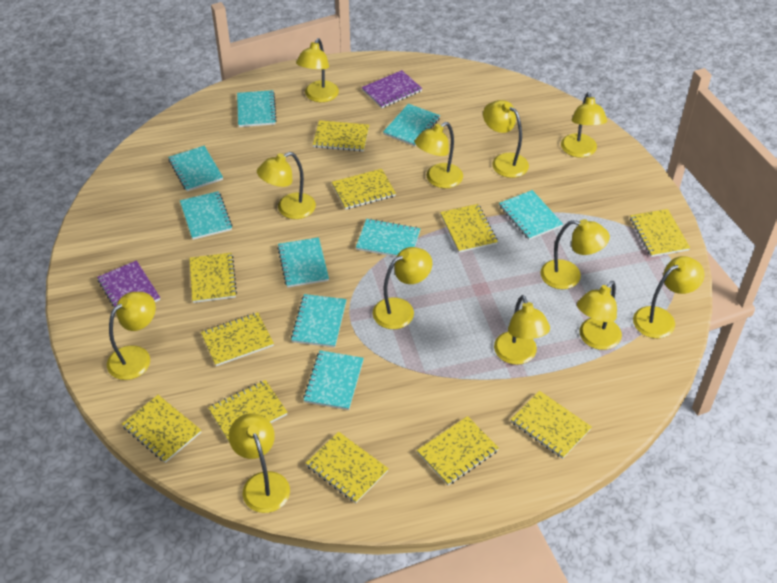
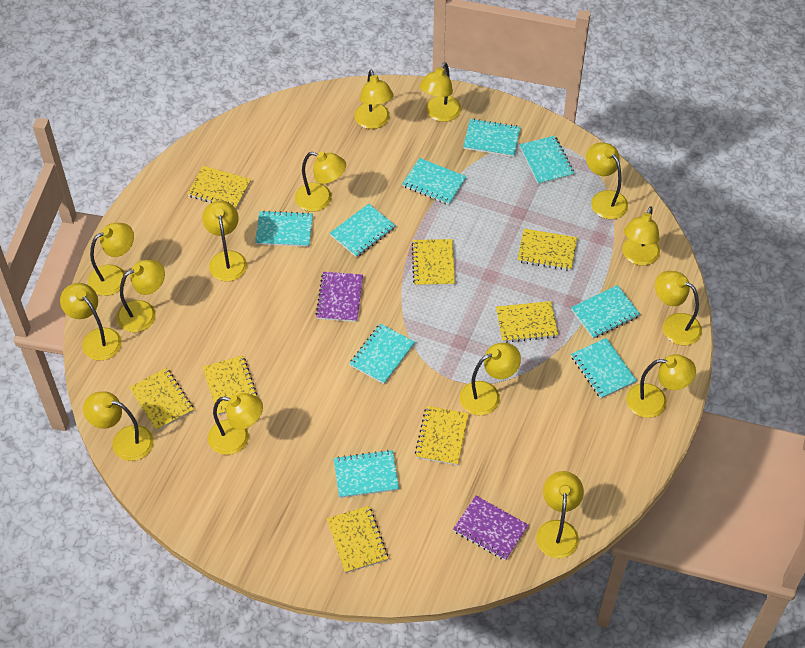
yellow lamp: [107,292,156,380] [229,413,290,513] [257,152,316,219] [296,38,339,102] [373,247,432,329] [415,122,463,188] [483,100,529,178] [494,295,550,365] [540,219,610,289] [561,92,607,158] [577,281,622,350] [633,256,705,339] = 12 -> [60,283,122,361] [83,391,154,461] [88,223,134,296] [117,260,165,332] [202,201,247,281] [208,393,263,455] [295,151,346,212] [354,70,394,129] [419,62,461,122] [460,343,521,415] [536,471,584,558] [586,143,628,219] [622,206,660,266] [626,354,696,418] [655,271,702,345] = 15
yellow notebook: [122,395,201,463] [189,253,237,303] [201,312,274,366] [208,380,288,443] [306,432,389,503] [313,120,369,152] [332,169,396,210] [417,416,499,485] [440,204,498,253] [511,391,592,459] [630,209,690,257] = 11 -> [129,368,194,431] [187,166,251,209] [203,355,257,415] [327,506,388,573] [411,239,455,286] [415,406,469,465] [496,301,558,343] [517,229,577,271] = 8

